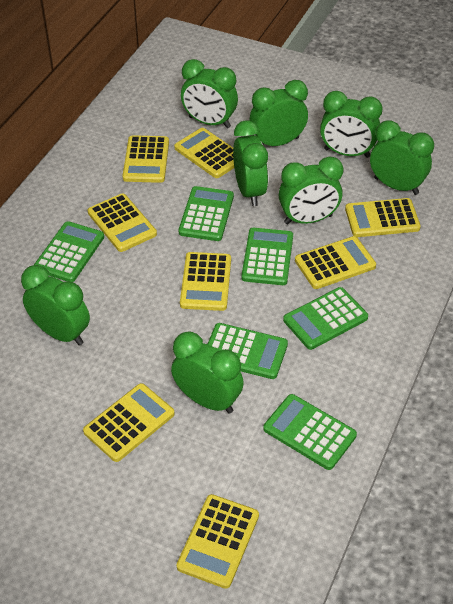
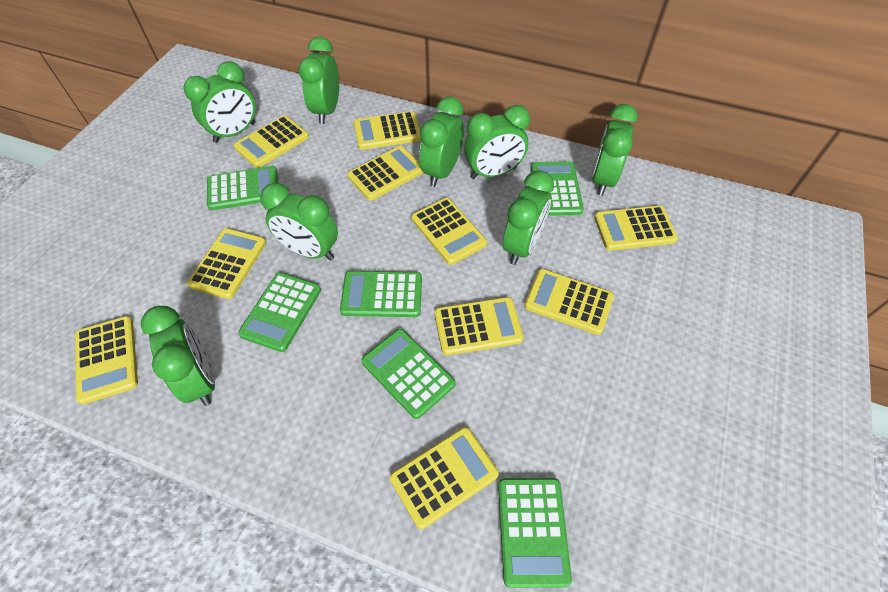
yellow calculator: [83,383,174,462] [88,193,157,252] [122,135,169,183] [174,128,234,178] [177,494,259,589] [180,252,231,311] [295,236,376,289] [345,198,421,237] = 8 -> [75,316,138,404] [187,228,266,299] [234,115,309,168] [347,146,424,201] [353,111,421,150] [390,427,499,529] [411,198,487,265] [434,297,524,355] [524,269,614,335] [594,206,678,251] = 10

